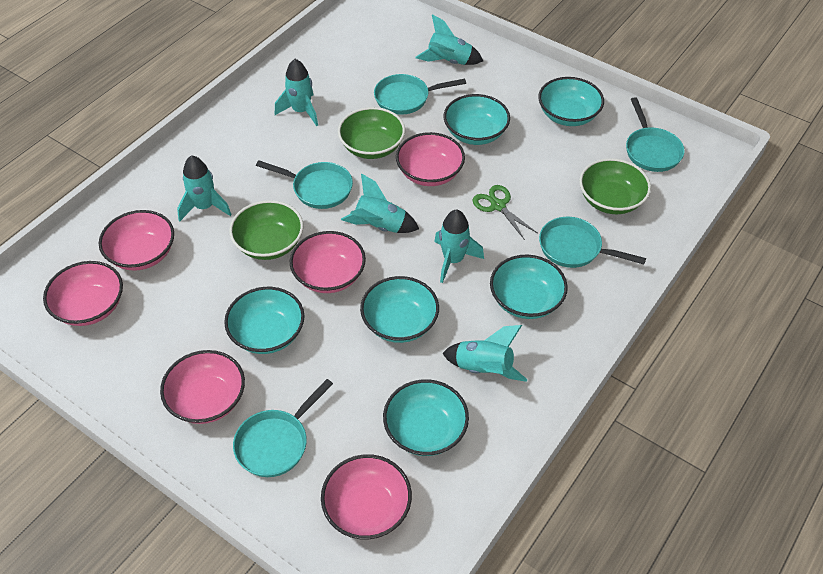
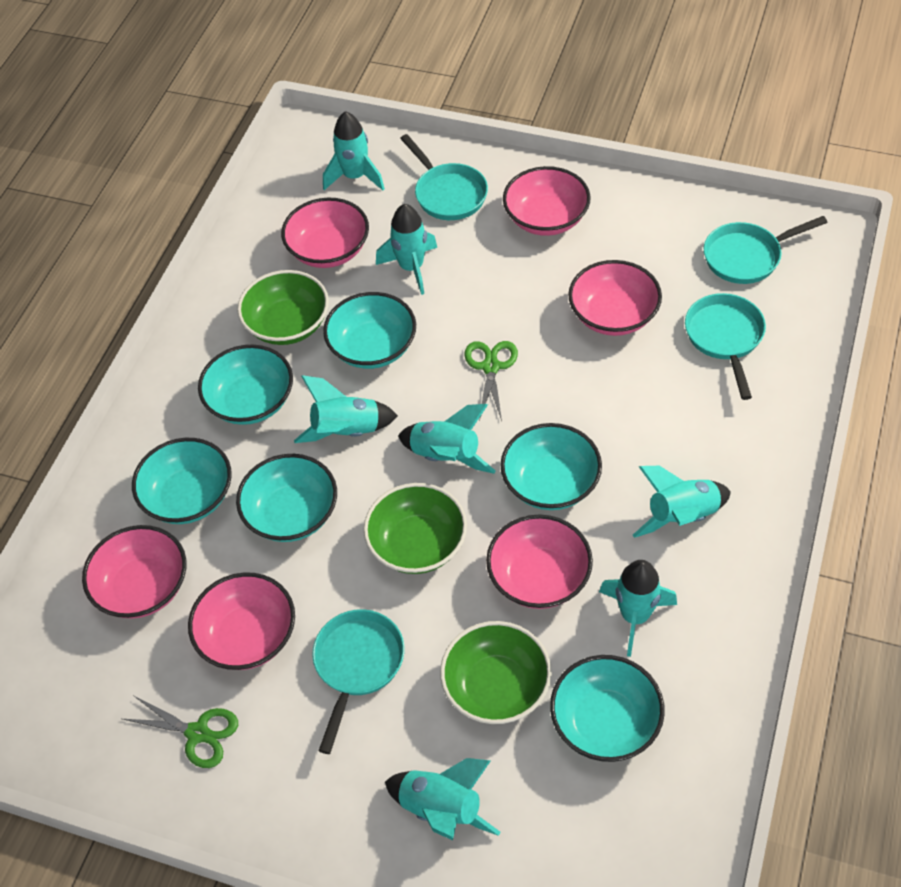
green scissors: [473,185,537,240] = 1 -> [123,696,238,768] [464,341,518,421] = 2
turquoise pan: [233,379,333,477] [256,160,353,209] [374,74,466,115] [539,217,646,268] [626,97,685,172] = 5 -> [312,609,404,754] [400,134,488,220] [685,293,766,400] [704,216,828,284] = 4
turquoise rocket: [177,155,232,221] [275,59,318,126] [341,173,419,233] [415,14,483,65] [434,210,484,283] [442,325,528,382] = 6 -> [294,375,398,443] [323,111,385,190] [376,204,437,295] [385,758,500,840] [398,404,496,474] [599,560,677,657] [633,466,731,538] = 7

